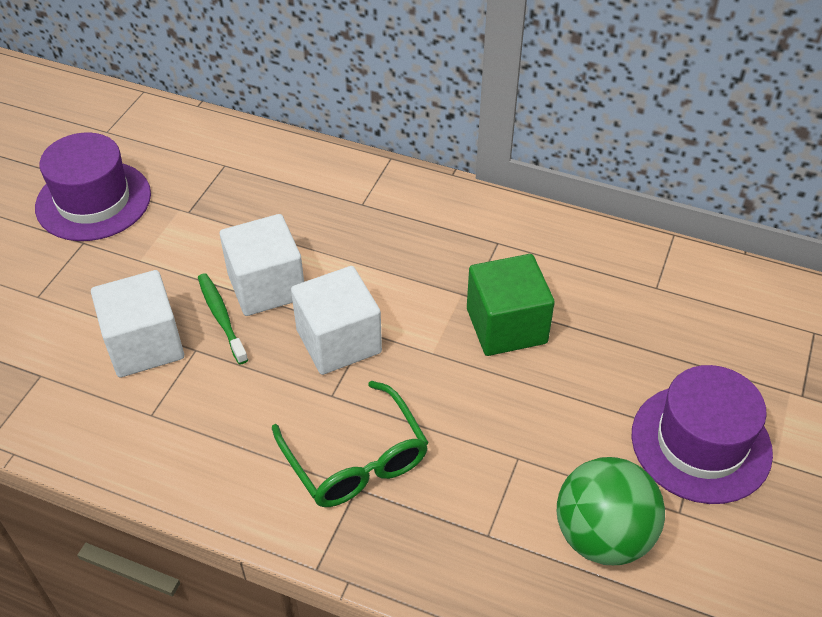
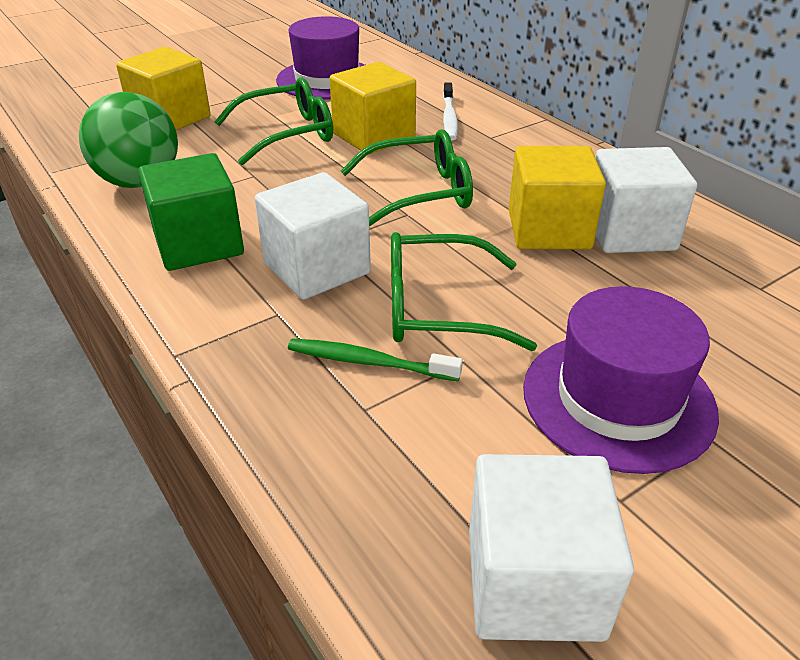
green glasses: [272,381,429,507] = 1 -> [215,78,333,165] [341,130,473,226] [391,232,537,351] = 3
white toothbrush: none = 0 -> [443,83,458,140] = 1
yellow cube: none = 0 -> [116,47,211,130] [330,62,416,154] [509,146,606,249] = 3

